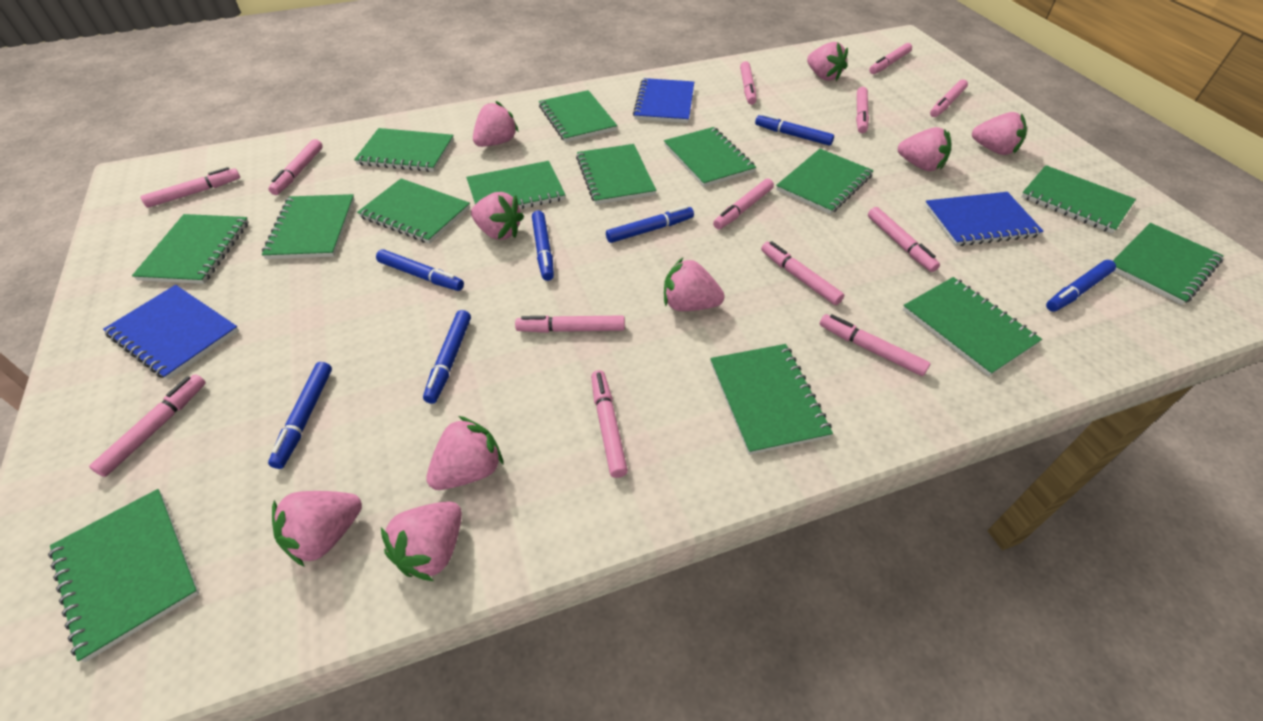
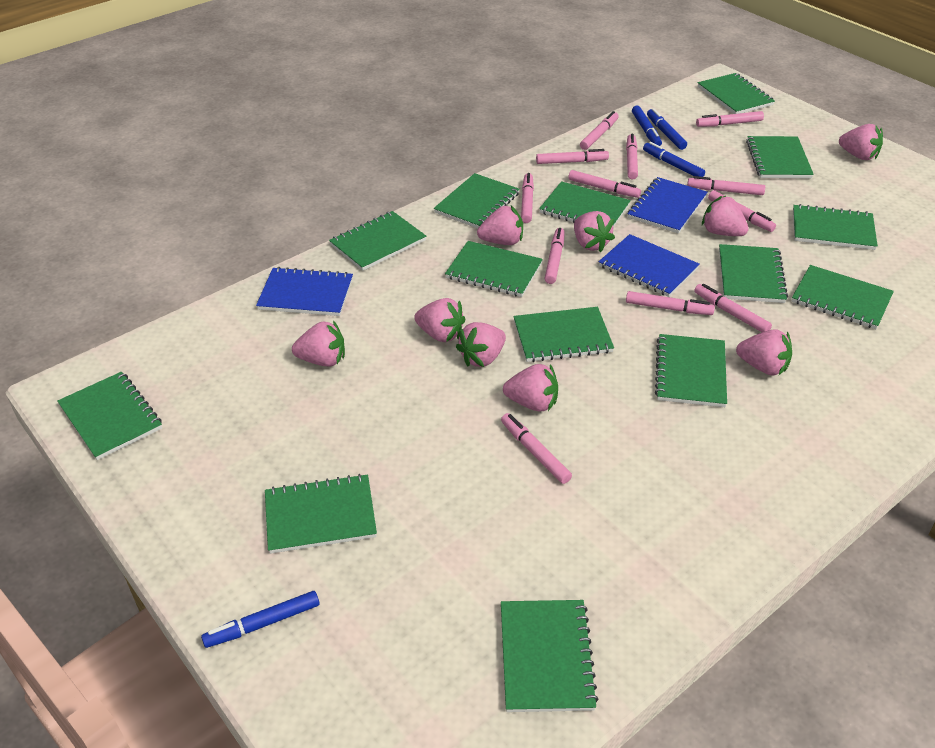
blue marker: [268,362,332,469] [376,249,464,291] [423,310,471,404] [532,210,554,281] [606,206,694,243] [755,114,834,146] [1046,260,1116,312] = 7 -> [201,591,320,648] [632,105,662,146] [643,142,705,177] [647,108,687,150] = 4
pink marker: [89,374,206,477] [140,167,240,208] [268,139,323,195] [515,315,625,333] [591,370,628,478] [713,179,774,229] [740,61,756,105] [761,241,844,305] [820,314,930,376] [856,87,869,133] [868,207,940,272] [869,43,912,74] [930,79,968,117] = 13 -> [501,413,572,484] [521,173,534,223] [536,149,609,164] [544,228,565,284] [568,170,641,198] [580,111,619,150] [626,134,638,180] [626,291,715,315] [687,176,765,195] [694,284,772,332] [696,111,764,127] [708,190,776,232] = 12

